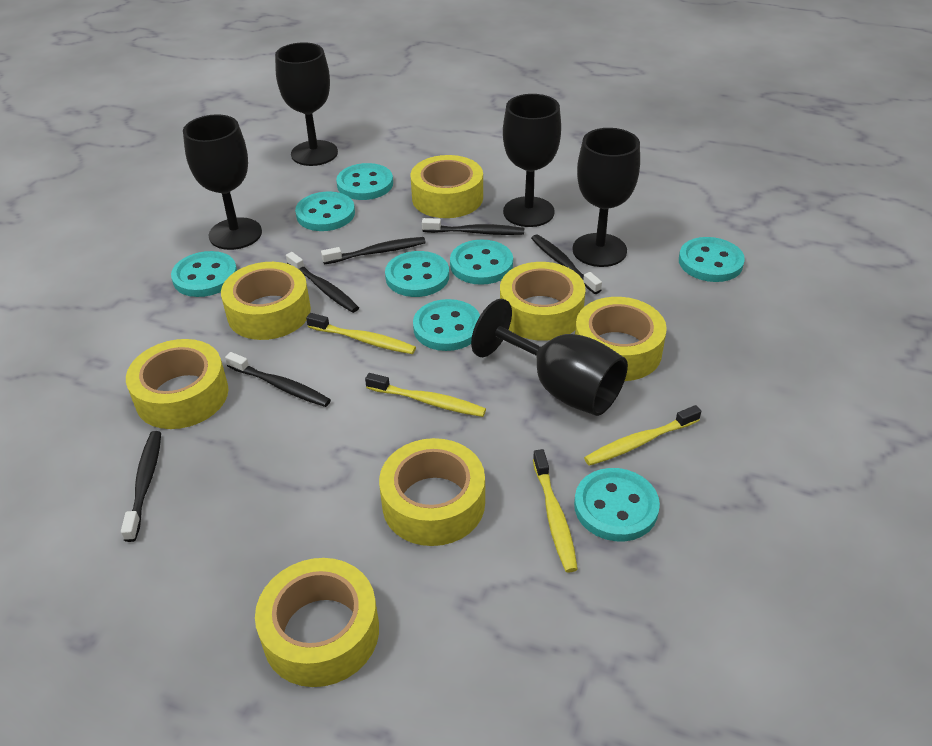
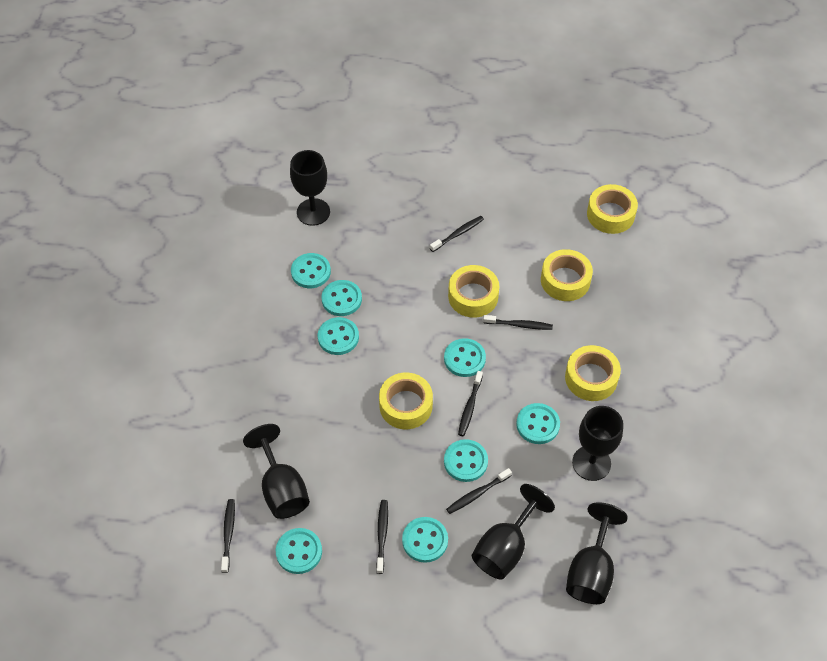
yellow tape: [126,339,228,429] [221,262,311,340] [255,558,379,687] [379,438,485,546] [410,155,483,218] [500,262,586,341] [575,297,667,381] = 7 -> [379,373,433,429] [448,265,499,318] [541,249,593,301] [565,345,621,401] [587,184,638,234] = 5
yellow toothbrush: [306,313,416,354] [365,373,486,417] [533,449,578,573] [584,405,701,466] = 4 -> none = 0

